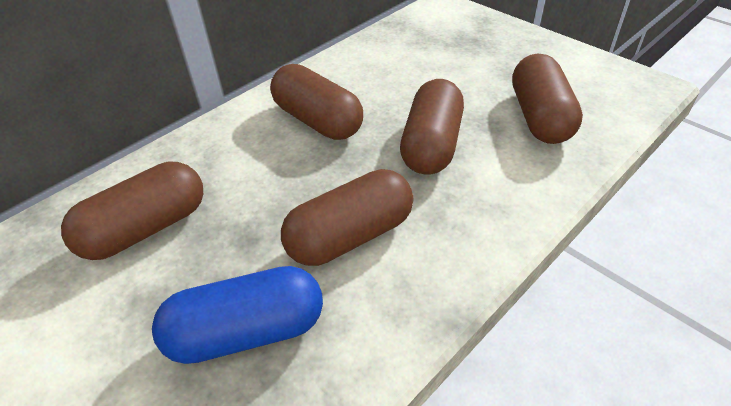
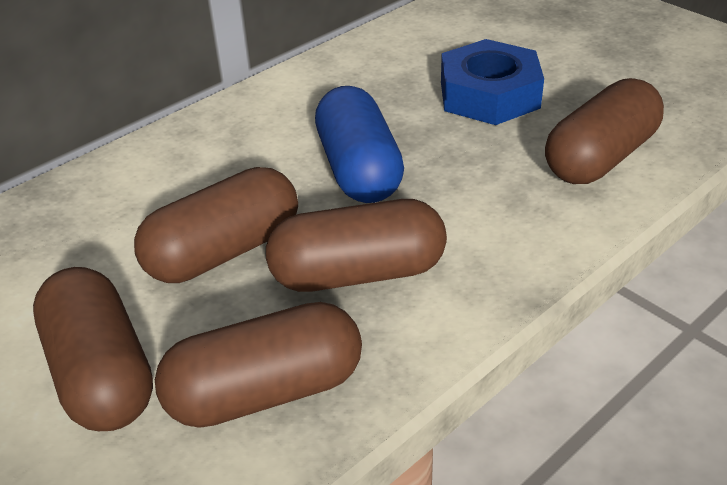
blue nut: none = 0 -> [441,39,544,125] = 1

